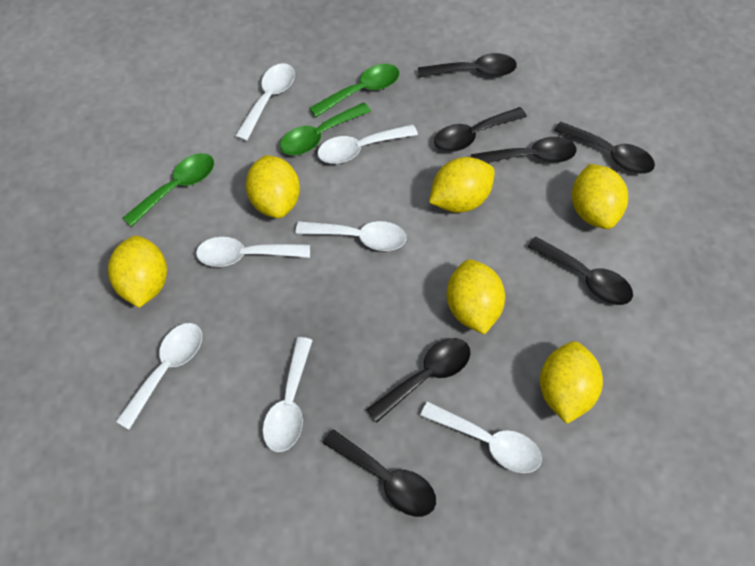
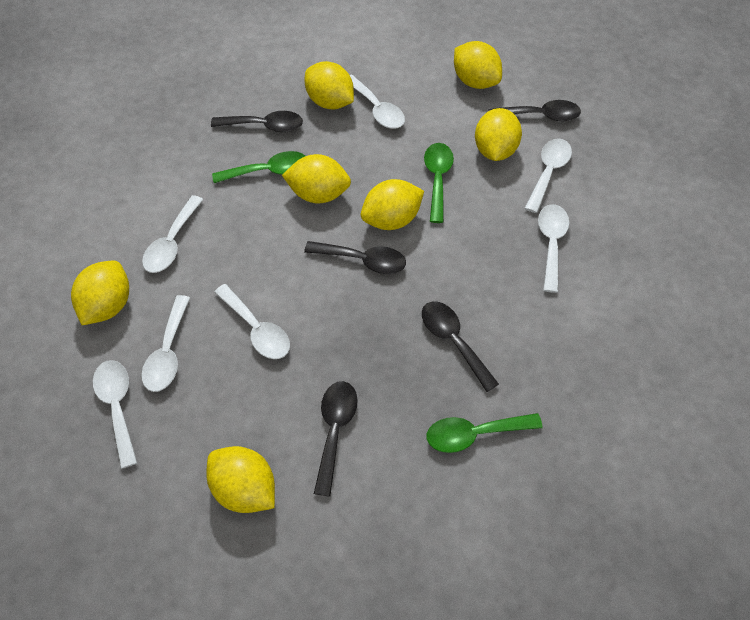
black spoon: [323,429,436,517] [366,338,470,422] [418,53,517,78] [434,107,527,152] [471,137,576,163] [528,237,633,305] [554,121,655,174] = 7 -> [211,111,303,133] [304,241,406,274] [314,381,358,497] [422,301,499,392] [488,100,581,121] = 5
yellow lemon: [108,236,167,308] [245,155,300,218] [429,157,495,213] [447,259,505,335] [540,341,603,424] [572,164,628,229] = 6 -> [71,261,129,325] [207,446,275,513] [282,154,351,203] [304,61,354,109] [361,179,424,230] [454,41,502,89] [475,108,522,161] = 7

